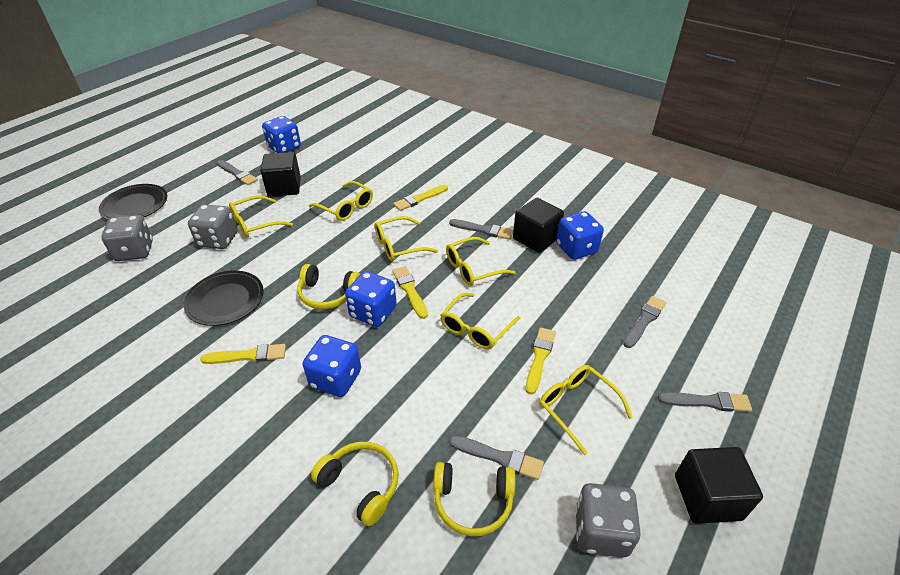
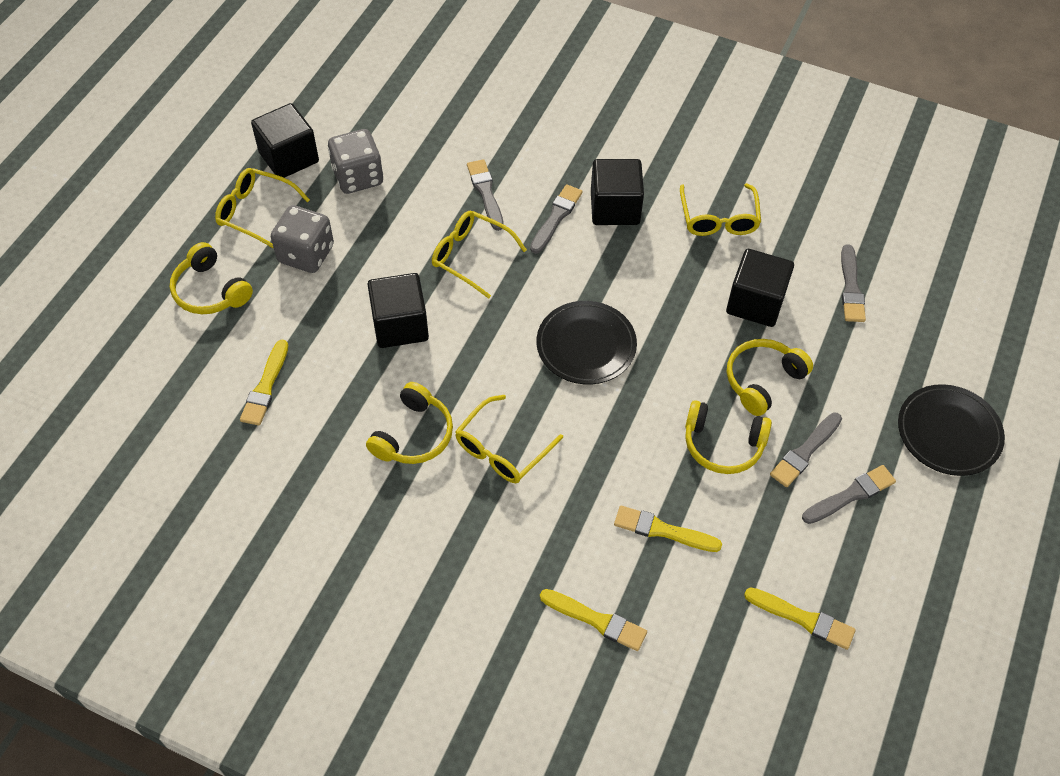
black cube: [260,152,301,197] [513,198,564,253] [675,447,763,524] = 3 -> [251,103,319,178] [367,273,429,348] [591,159,644,225] [726,249,794,327] = 4
blue dice: [262,116,301,153] [303,335,361,397] [345,271,397,327] [556,211,604,260] = 4 -> none = 0
grey dice: [101,215,153,261] [188,204,238,249] [575,483,641,558] = 3 -> [271,205,334,273] [328,129,383,194] = 2
yellow glasses: [229,195,293,238] [309,181,373,221] [375,216,438,261] [441,293,520,350] [446,237,516,286] [539,365,633,455] = 6 -> [215,168,310,249] [432,211,527,299] [455,395,563,483] [680,183,761,236] = 4
yellow headphones: [297,264,361,309] [311,442,399,526] [433,462,515,536] = 3 -> [170,242,253,314] [366,382,453,464] [685,400,772,474] [727,339,813,416] = 4

